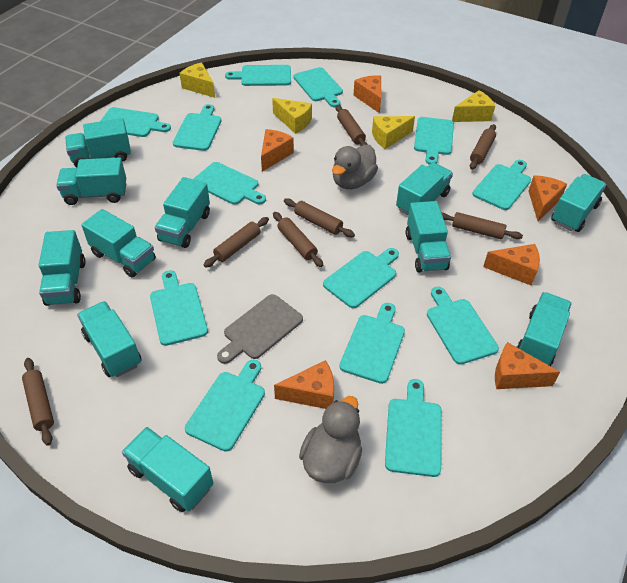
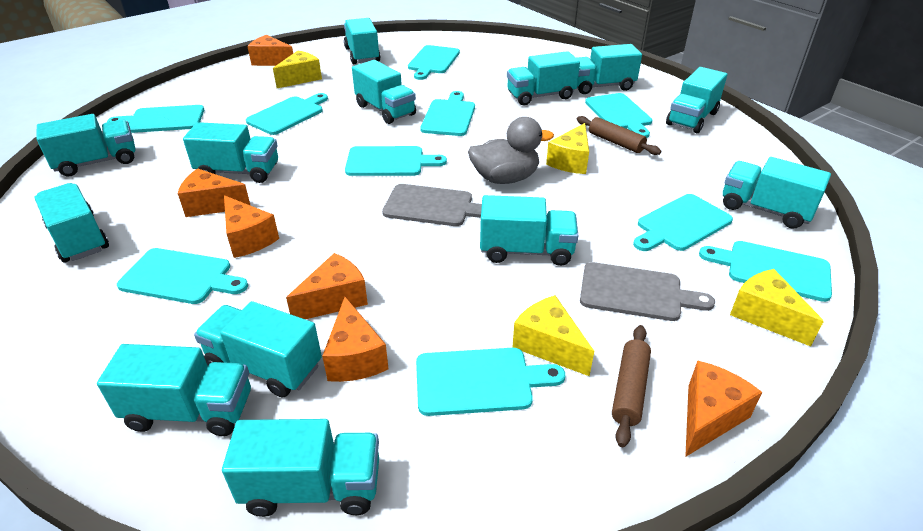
brown rolling pin: [22,358,54,446] [204,217,269,268] [273,212,323,267] [284,198,355,237] [336,105,368,146] [441,212,523,239] [470,124,496,170] = 7 -> [577,116,661,155] [612,325,651,447] = 2
grey cutting board: [217,294,303,364] = 1 -> [382,184,482,226] [580,262,715,321] = 2
grey duck: [299,396,362,483] [332,145,378,189] = 2 -> [468,117,554,184] = 1
turquoise cutting board: [101,107,171,137] [150,270,208,346] [173,104,221,151] [185,360,265,452] [193,162,266,205] [225,65,291,86] [294,67,343,107] [323,248,399,308] [339,303,405,384] [385,379,442,477] [414,117,454,165] [427,287,499,365] [472,160,531,210] = 13 -> [107,105,204,133] [117,248,248,304] [246,93,328,135] [345,146,447,176] [408,45,460,80] [416,348,565,416] [420,91,475,136] [585,93,652,138] [633,194,733,251] [699,241,832,302] = 10
turquoise truck: [39,230,86,306] [56,158,126,205] [65,118,131,168] [77,301,141,377] [81,209,156,278] [122,427,213,512] [155,177,210,248] [396,163,453,215] [406,201,451,272] [517,292,572,366] [551,174,606,232] = 11 -> [34,183,109,262] [36,114,135,176] [97,344,251,436] [183,122,278,183] [194,301,322,397] [222,419,379,517] [344,18,381,64] [352,60,416,124] [480,195,579,266] [507,51,580,105] [577,44,642,94] [666,67,727,133] [723,157,831,229] = 13

